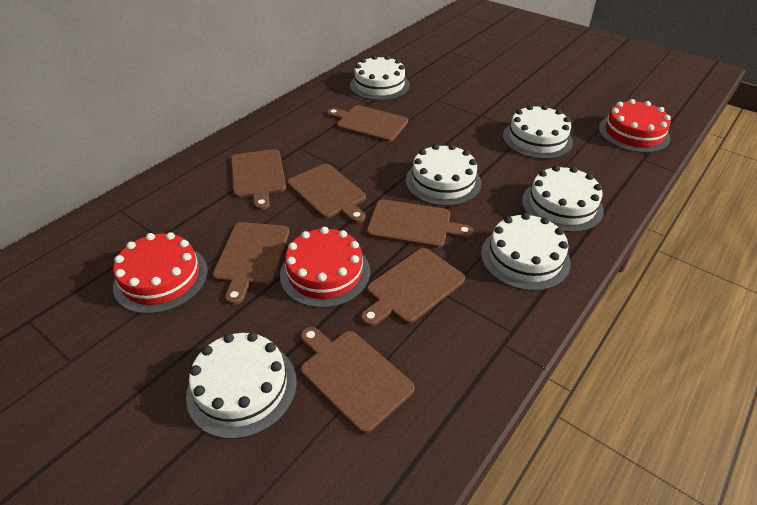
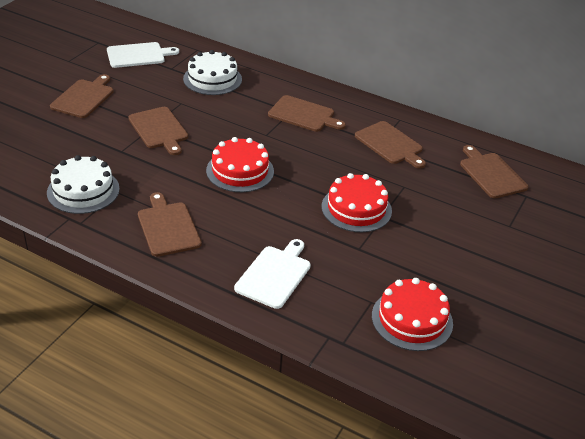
brown cutting board: [212,222,290,305] [231,149,286,210] [287,164,366,223] [300,327,415,434] [327,105,408,142] [361,248,465,327] [367,199,473,248] = 7 -> [50,74,114,118] [128,107,188,155] [138,192,201,257] [268,95,346,132] [355,121,426,169] [460,145,528,198] = 6
white cake: [186,332,297,439] [350,55,410,100] [406,144,481,206] [481,213,571,291] [503,105,573,159] [522,165,604,232] = 6 -> [47,155,120,214] [183,50,242,95] = 2
white cutting board: none = 0 -> [107,42,179,68] [234,239,311,309] = 2

